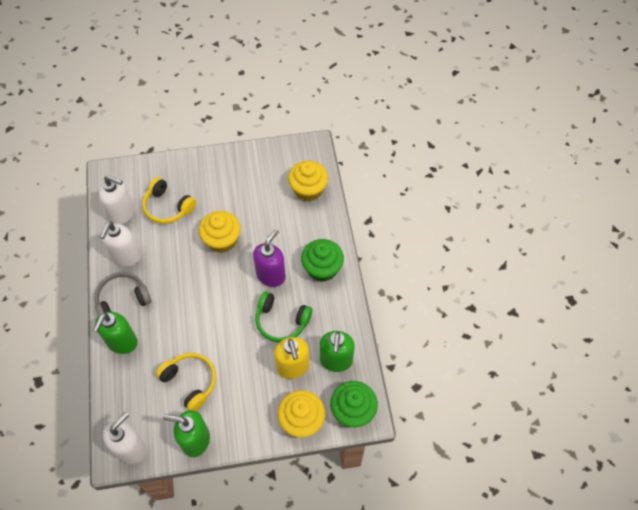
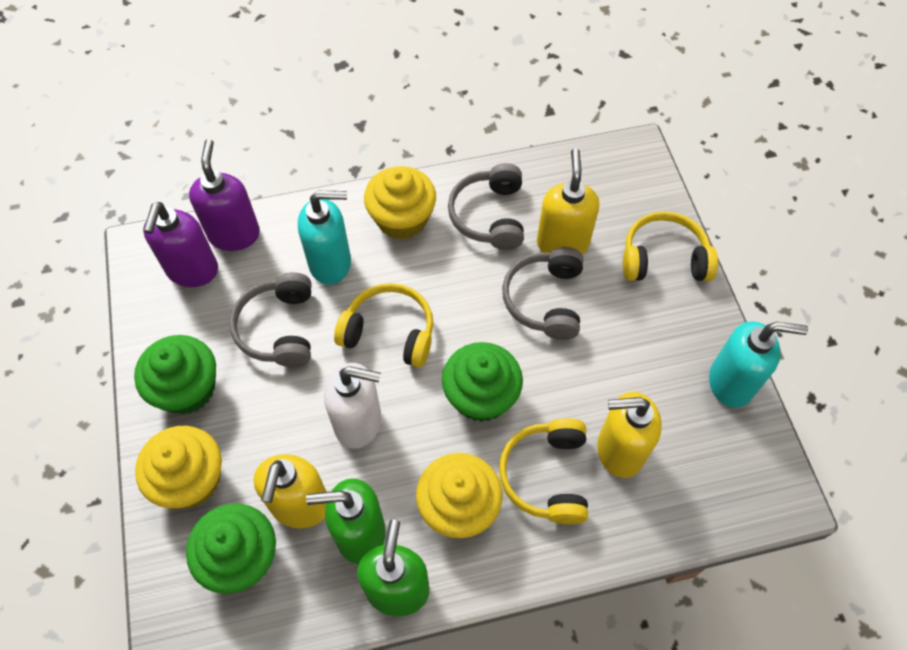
green cupcake: [301,239,344,282] [330,381,378,428] = 2 -> [134,335,216,414] [186,504,276,594] [442,342,523,422] = 3
green headphones: [255,291,312,342] = 1 -> none = 0
green soap dispenser: [93,312,138,354] [163,410,210,457] [320,331,355,372] = 3 -> [306,478,386,564] [357,520,429,616] = 2
grey headphones: [94,272,152,316] = 1 -> [229,272,312,367] [448,163,524,250] [502,247,583,340] = 3
purple soap dispenser: [253,229,286,287] = 1 -> [143,202,218,287] [189,139,260,251] = 2
turquoise soap dispenser: none = 0 -> [298,191,351,285] [709,321,808,407] = 2
white soap dispenser: [99,175,134,224] [100,221,141,266] [103,412,146,464] = 3 -> [324,363,382,449] = 1
yellow headphones: [142,177,196,224] [156,353,216,411] = 2 -> [334,283,433,368] [499,418,588,525] [623,211,718,281] = 3
yellow soap dispenser: [274,337,309,379] = 1 -> [254,454,327,528] [537,148,599,255] [597,392,662,478] = 3

